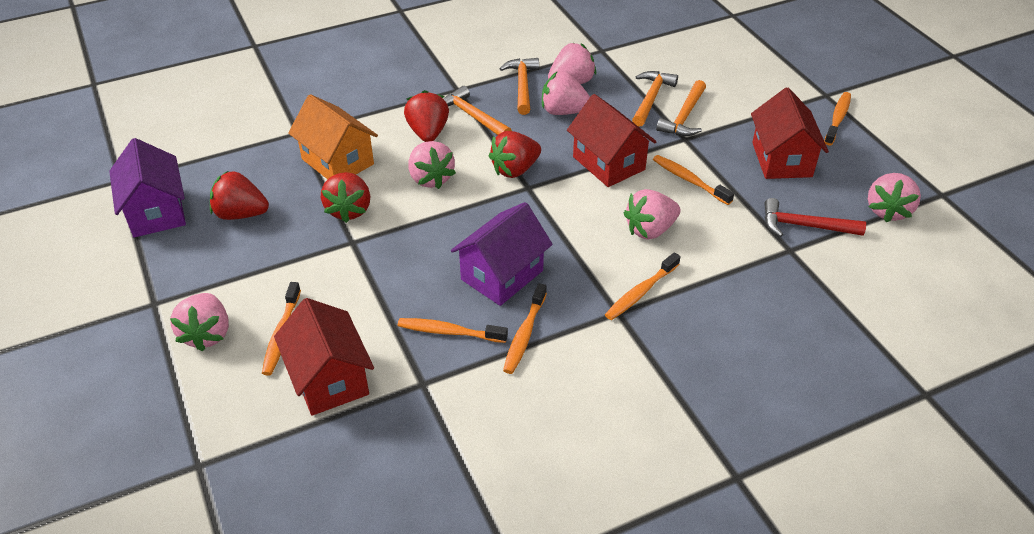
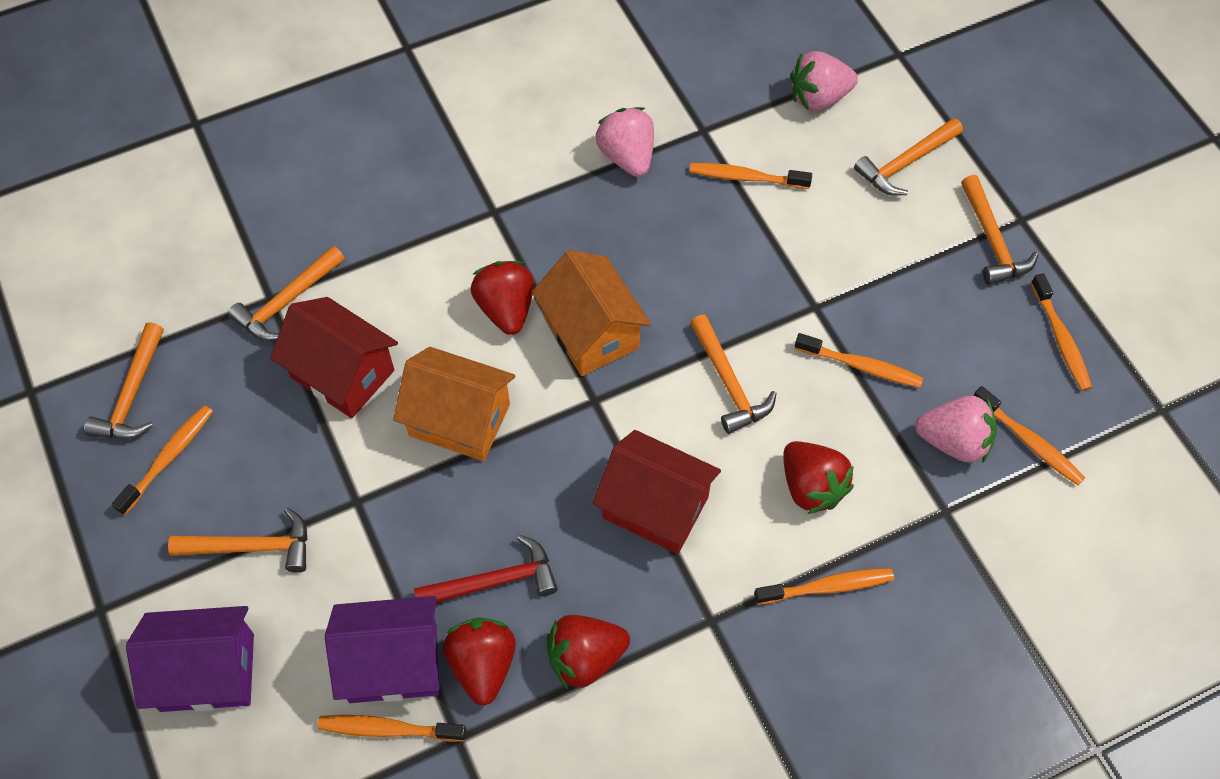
orange hammer: [443,86,512,135] [499,58,539,115] [632,71,678,127] [656,80,706,136] = 4 -> [84,322,164,439] [168,508,308,573] [228,246,345,341] [690,315,777,434] [854,118,963,196] [961,175,1038,285] = 6
orange house: [288,94,378,179] = 1 -> [393,347,515,461] [532,250,651,376] = 2
orange toothbrush: [262,282,301,376] [398,318,508,343] [503,283,547,374] [605,252,680,320] [653,155,734,205] [824,92,851,145] = 6 -> [112,405,213,515] [317,715,466,742] [689,163,812,189] [754,568,894,605] [795,333,923,388] [974,386,1085,485] [1031,273,1092,391] = 7
pink strawberry: [170,293,229,352] [408,141,456,189] [542,71,590,115] [548,43,596,84] [624,189,680,240] [868,173,921,222] = 6 -> [596,107,654,177] [790,51,858,111] [915,396,997,463] = 3
red house: [274,298,374,416] [567,94,657,187] [751,88,829,179] = 3 -> [270,297,398,418] [593,430,721,554] = 2

